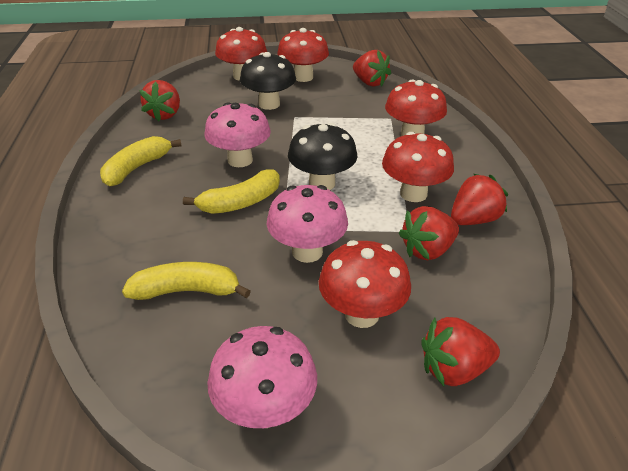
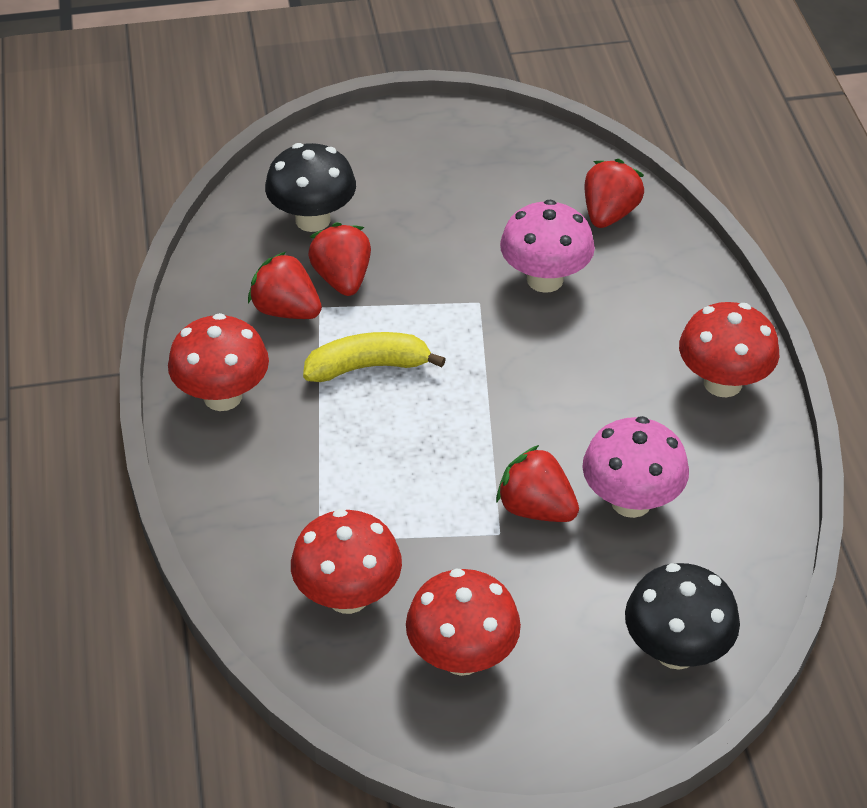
pink mushroom: [205,102,271,167] [207,326,317,428] [267,185,348,263] = 3 -> [500,200,595,293] [582,416,689,518] = 2
red mushroom: [215,27,267,81] [277,28,329,82] [319,240,411,328] [382,132,454,202] [385,80,447,136] = 5 -> [168,313,269,411] [291,509,402,614] [406,568,521,676] [679,302,779,397] = 4
red strawberry: [139,80,180,122] [353,50,391,87] [399,206,459,260] [421,317,500,386] [451,174,508,225] = 5 -> [248,252,322,319] [308,222,371,296] [496,445,579,522] [585,159,644,228] = 4
yellow banana: [100,136,182,186] [122,262,251,300] [183,170,280,214] = 3 -> [303,332,446,382] = 1

